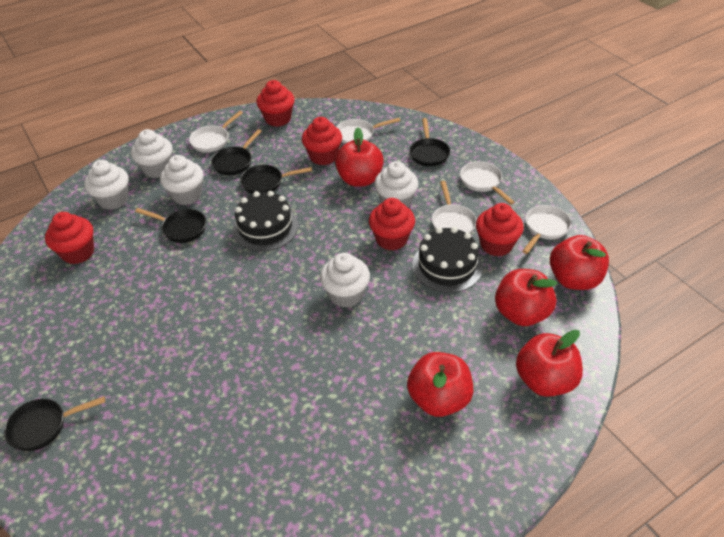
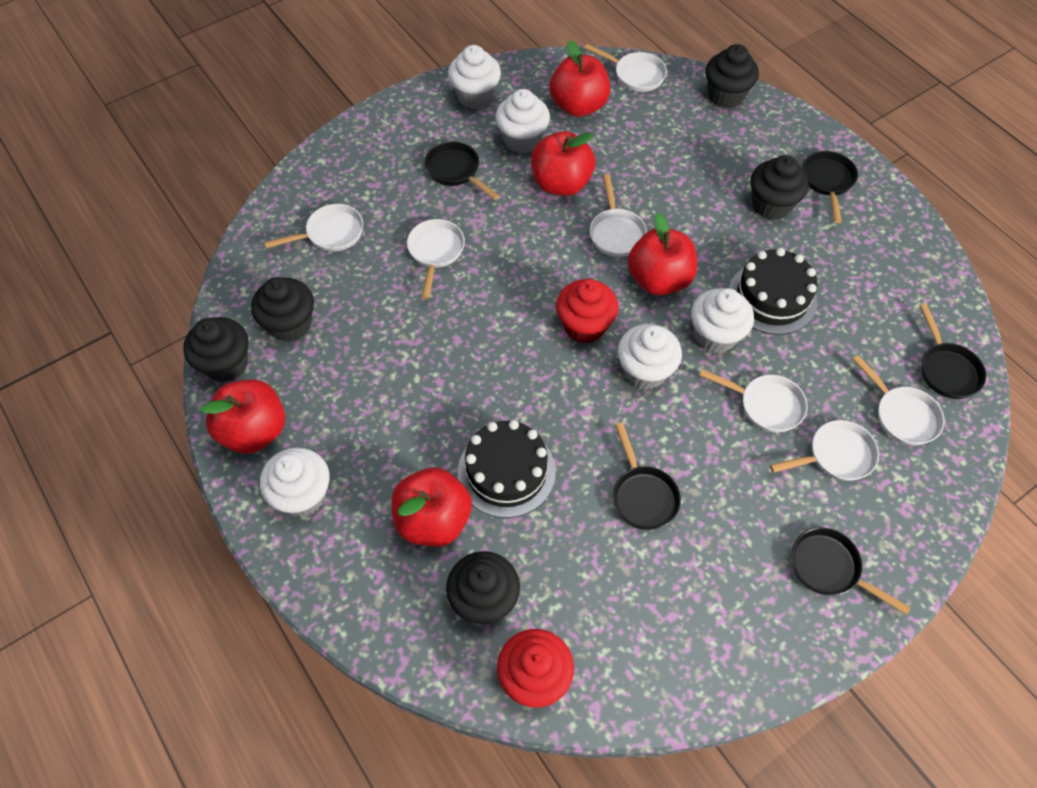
black cupcake: none = 0 -> [183,317,248,382] [251,277,314,342] [446,551,520,624] [706,44,759,109] [751,155,809,220] = 5
red cupcake: [45,212,94,264] [256,80,295,127] [302,117,342,165] [369,198,415,250] [476,203,524,256] = 5 -> [497,629,574,708] [556,279,619,343] = 2
white pan: [189,111,243,152] [336,118,401,144] [432,181,477,233] [460,161,515,205] [522,205,572,254] = 5 -> [264,204,363,252] [407,219,465,299] [584,44,667,92] [590,174,647,257] [699,369,807,433] [770,420,879,481] [852,355,945,445] = 7

